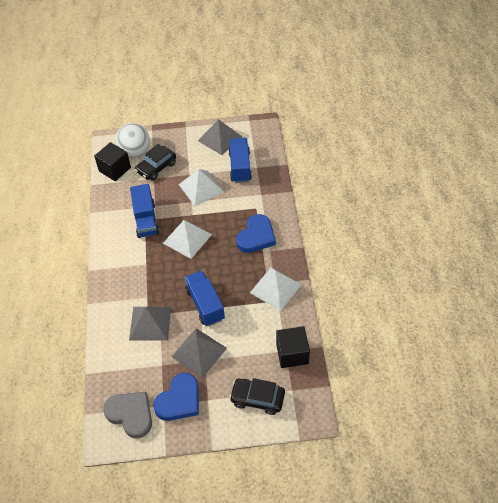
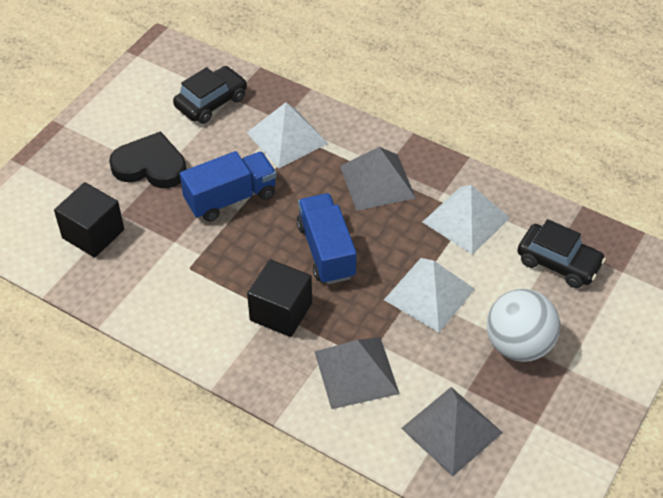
black heart: none = 0 -> [109,131,187,188] = 1
blue heart: [153,373,199,421] [236,214,276,253] = 2 -> none = 0
blue truck: [130,184,160,238] [184,270,225,326] [229,138,252,183] = 3 -> [180,151,277,222] [297,193,357,285] = 2
grey heart: [103,392,152,438] = 1 -> none = 0

